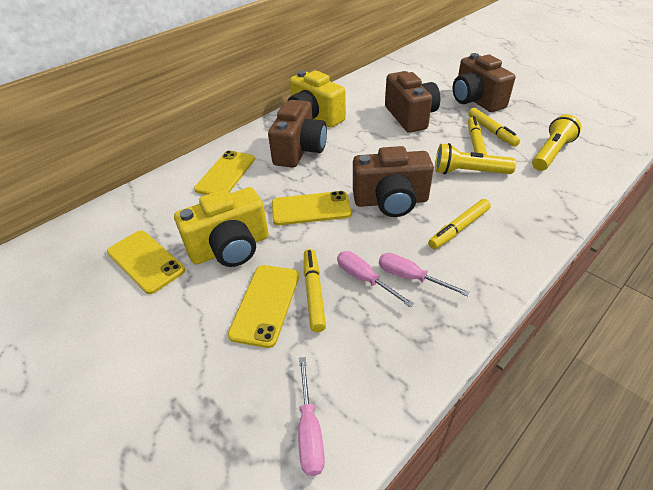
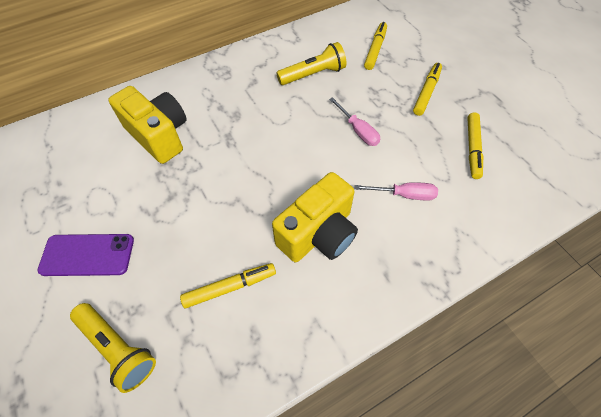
brown camera: [268,100,327,168] [353,146,434,217] [385,71,440,133] [453,53,515,112] = 4 -> none = 0
pink screwdriver: [298,357,325,476] [337,251,414,307] [379,253,470,296] = 3 -> [329,97,380,146] [355,182,438,201] = 2
purple phone: none = 0 -> [37,234,134,276] = 1
yellow phone: [107,230,185,294] [194,151,255,195] [228,265,299,348] [272,191,351,225] = 4 -> none = 0

